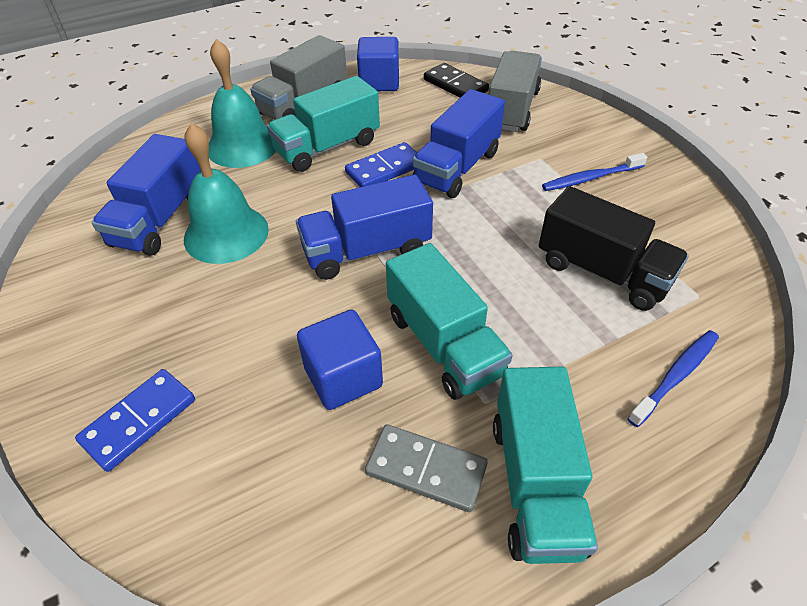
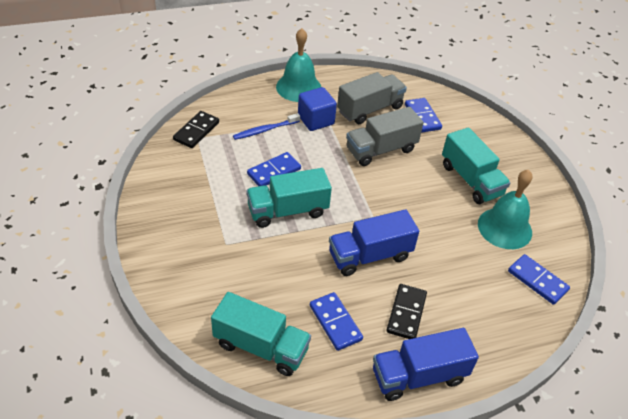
black domino: [424,63,489,98] = 1 -> [173,111,219,148] [386,284,427,339] = 2
black truck: [539,186,689,311] = 1 -> none = 0
blue cube: [297,309,383,410] [357,37,399,91] = 2 -> [298,87,337,131] = 1
blue domino: [75,369,195,472] [345,142,417,187] = 2 -> [247,152,301,186] [310,292,363,351] [405,98,442,132] [508,254,570,305] = 4
blue toothbrush: [542,153,647,191] [627,330,719,427] = 2 -> [233,113,300,140] = 1
blue truck: [92,134,201,256] [296,175,433,280] [413,89,505,198] = 3 -> [329,209,419,276] [373,328,479,401] = 2
grey domino: [365,424,488,512] = 1 -> none = 0

